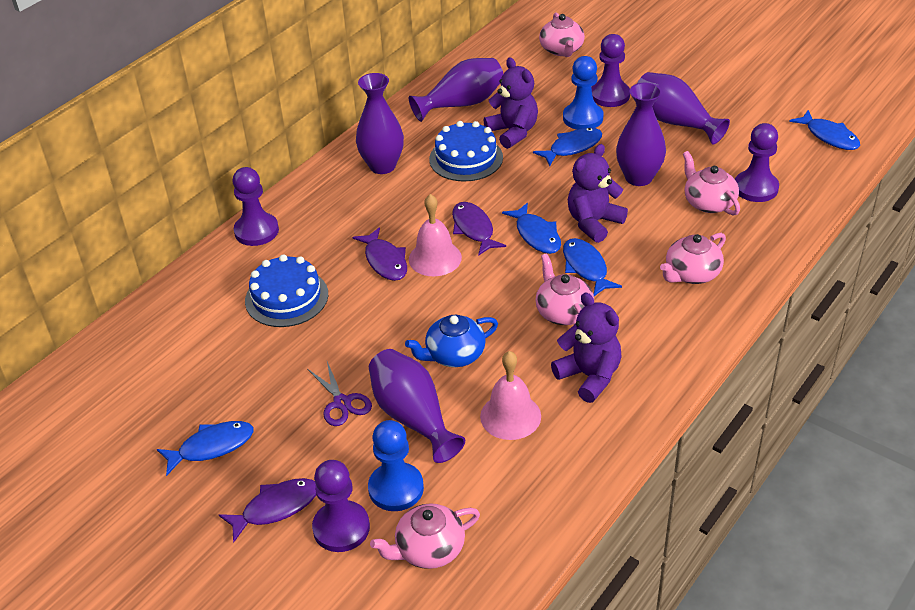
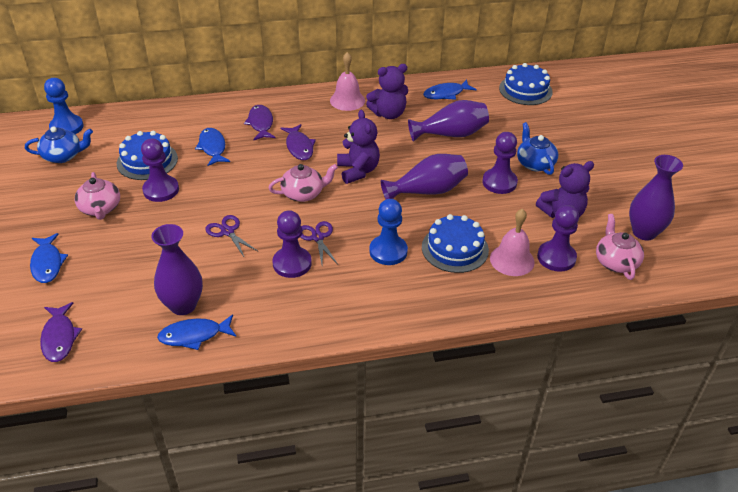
blue cake: [245,254,328,327] [429,121,503,182] = 2 -> [117,131,178,180] [422,214,489,273] [499,63,553,105] = 3
blue fish: [157,421,254,476] [502,203,561,254] [533,128,602,166] [563,238,622,296] [789,110,860,150] = 5 -> [30,233,68,283] [157,314,236,350] [195,128,230,166] [423,79,477,100] = 4
blue teapot: [405,315,498,367] = 1 -> [25,127,93,163] [517,122,558,175] = 2
pink teapot: [370,503,480,569] [535,253,594,325] [539,12,585,57] [660,233,726,284] [683,151,740,216] = 5 -> [75,172,120,220] [268,164,338,202] [596,214,644,280] = 3
purple scissors: [308,362,372,426] = 1 -> [205,215,259,257] [300,221,338,264] = 2
purple vase: [356,73,404,174] [369,349,465,463] [409,58,503,122] [616,83,666,186] [637,72,730,145] = 5 -> [151,224,203,315] [381,154,468,199] [408,100,489,142] [629,155,683,241] = 4

